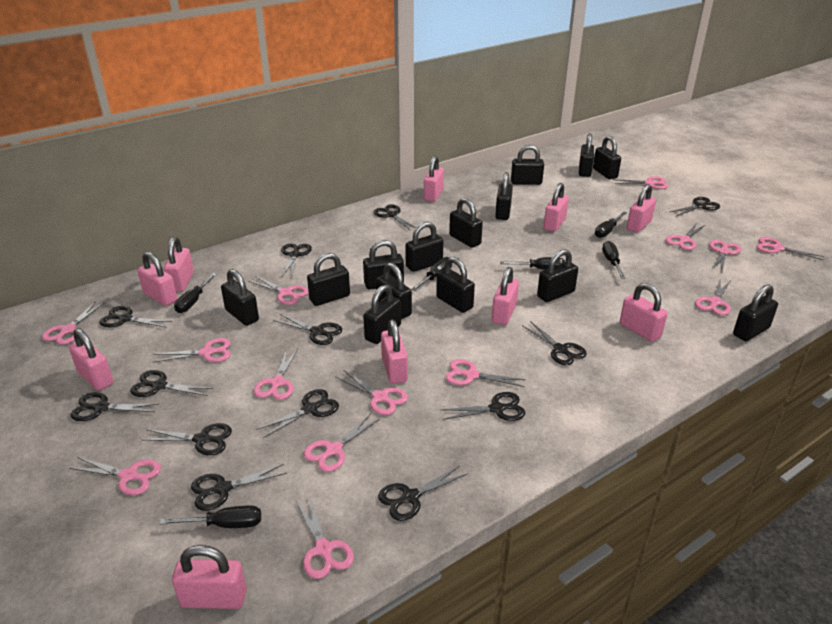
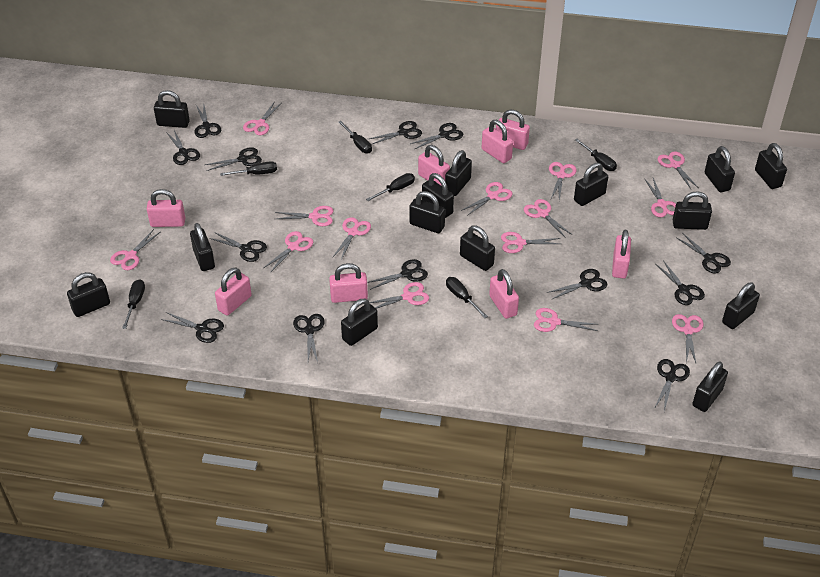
pink padlock: [69,328,113,391] [137,252,177,306] [164,237,194,292] [172,545,247,609] [381,319,408,384] [424,156,444,202] [492,267,519,325] [543,183,569,232] [620,283,668,342] [627,184,656,233] = 10 -> [147,189,185,227] [215,268,252,316] [329,263,368,303] [418,145,450,186] [482,120,513,163] [489,269,519,319] [496,110,530,150] [612,230,631,279] = 8

